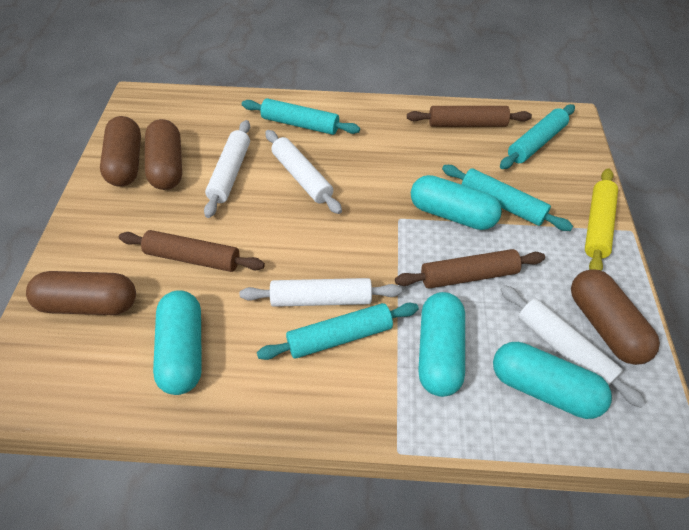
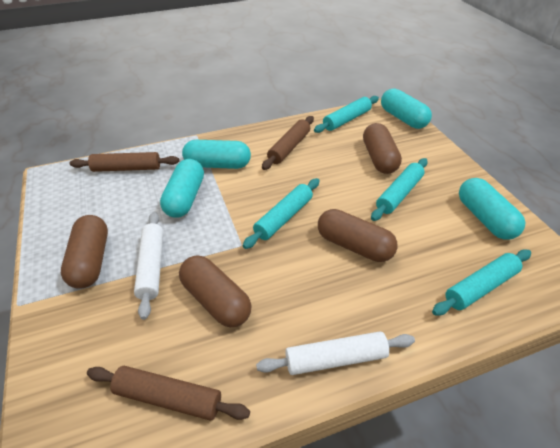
white rolling pin: [204,120,250,218] [240,278,402,307] [265,130,342,214] [500,285,646,408] = 4 -> [134,212,163,320] [256,331,415,375] = 2
yellow rolling pin: [585,168,618,271] = 1 -> none = 0

